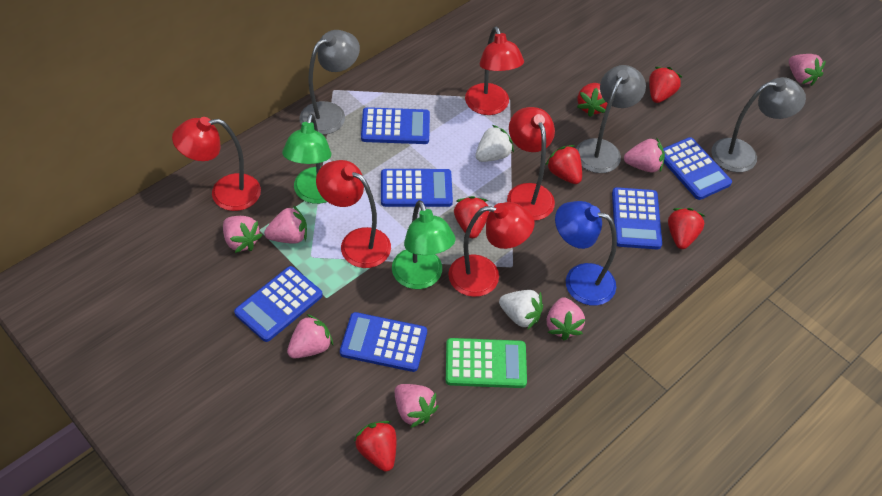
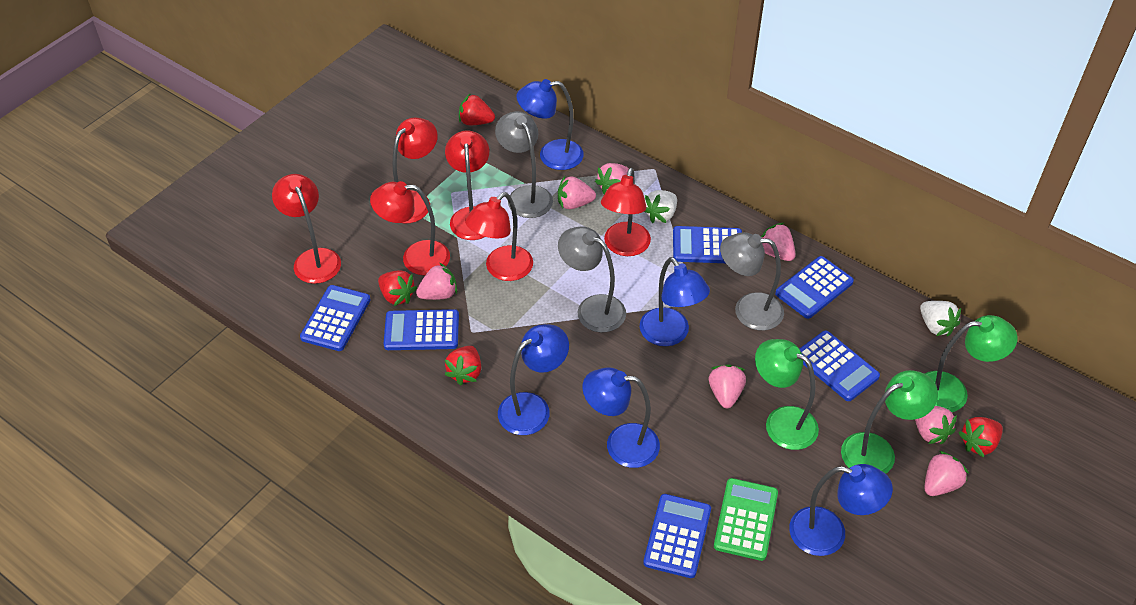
blue lamp: [555,201,617,306] = 1 -> [498,324,569,435] [517,79,584,170] [583,367,660,468] [640,257,710,346] [789,464,893,556] = 5
green lamp: [282,114,332,204] [392,200,456,289] = 2 -> [755,339,819,450] [841,370,938,474] [925,315,1018,412] = 3
red lamp: [172,117,261,211] [316,160,391,268] [448,202,535,297] [465,26,524,115] [507,107,555,221] = 5 -> [272,174,341,284] [370,181,450,276] [393,117,438,223] [445,130,489,240] [465,192,533,281] [601,168,651,256] = 6
red strawberry: [354,421,396,472] [454,196,489,238] [545,145,582,184] [577,83,608,117] [649,67,682,103] [668,208,705,249] = 6 -> [378,270,417,306] [444,346,481,386] [459,93,495,125] [958,417,1003,457] = 4

